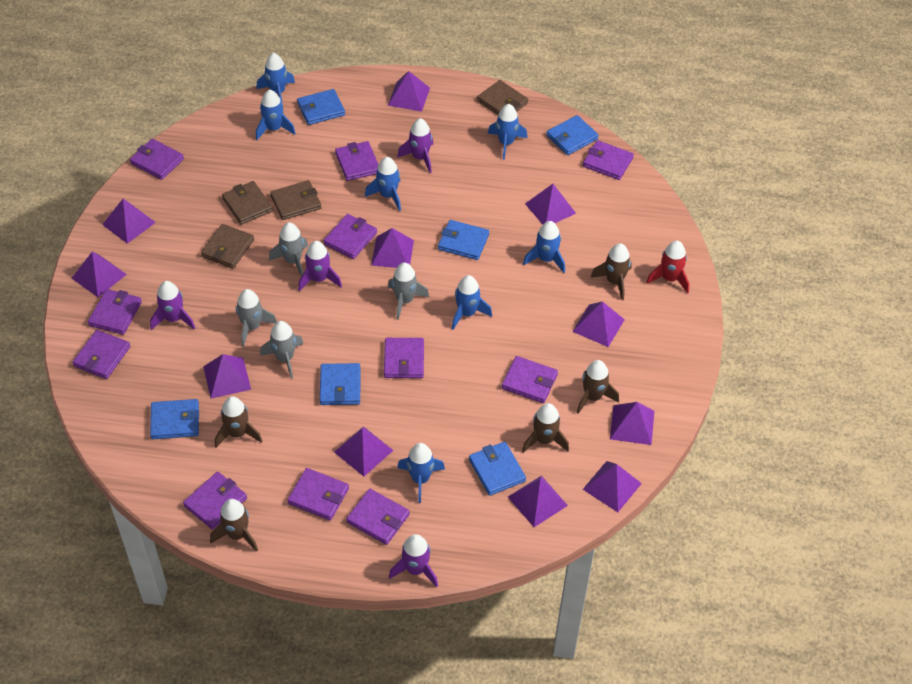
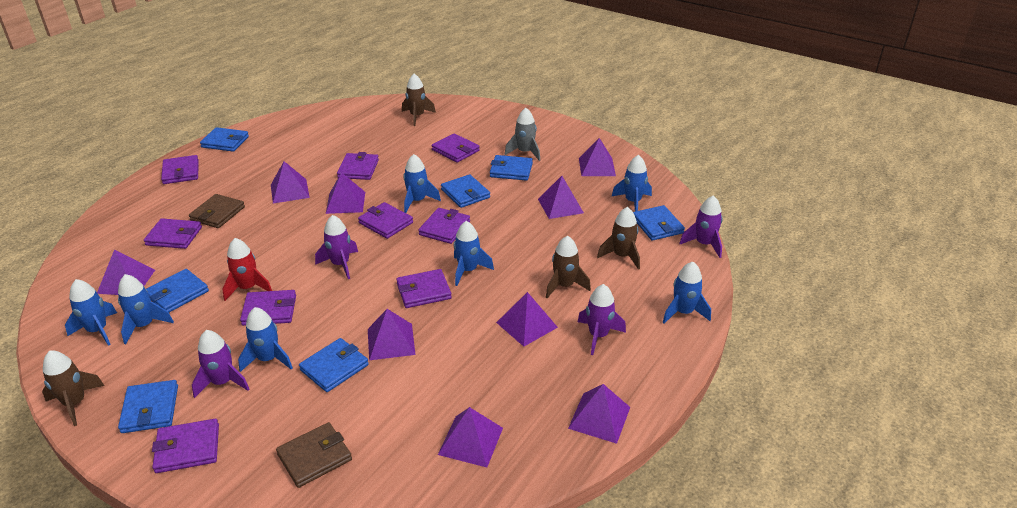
blue wallet: [150,399,199,439] [297,89,345,125] [320,363,361,405] [438,220,489,260] [469,442,526,496] [546,115,599,155] = 6 -> [118,380,178,433] [146,269,209,312] [200,127,249,152] [299,338,369,392] [441,174,490,208] [490,155,533,181] [633,205,685,241] = 7
brown rocket: [210,499,258,552] [215,396,262,448] [522,403,569,453] [577,360,619,414] [591,243,632,300] = 5 -> [42,350,105,426] [402,74,436,126] [546,236,591,298] [597,207,640,270] = 4
brown wallet: [201,224,254,268] [222,181,273,225] [270,180,322,220] [477,80,528,115] = 4 -> [189,194,245,228] [276,422,352,488] = 2
grey rocket: [236,289,277,347] [260,321,303,379] [269,222,308,277] [388,263,429,320] = 4 -> [505,108,540,161] = 1
purple pyramid: [72,252,127,297] [102,199,156,244] [203,354,251,399] [334,426,394,476] [371,228,414,268] [388,71,430,112] [508,476,568,527] [525,184,576,224] [572,301,625,347] [583,461,642,512] [610,402,654,445] = 11 -> [97,249,155,295] [271,161,310,203] [326,172,365,214] [368,309,415,360] [438,407,503,467] [496,292,558,347] [538,176,584,219] [568,384,630,444] [579,138,616,176] = 9
purple wallet: [72,330,130,379] [88,289,142,335] [130,139,184,180] [183,472,247,530] [287,468,349,520] [324,214,377,259] [335,141,379,181] [346,489,410,545] [384,338,424,378] [502,356,558,403] [583,140,634,180] = 11 -> [144,218,202,249] [152,419,219,473] [161,155,199,184] [240,290,296,326] [337,152,379,180] [358,202,413,239] [396,269,452,308] [418,208,470,244] [432,133,480,162] = 9

